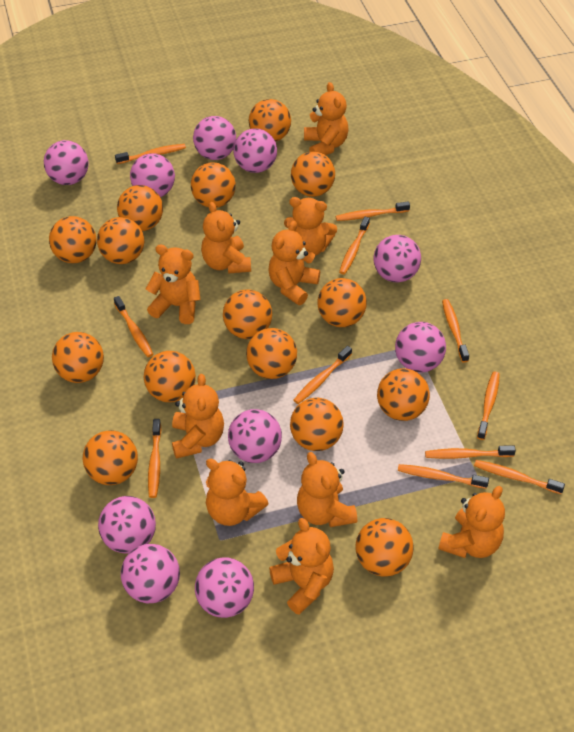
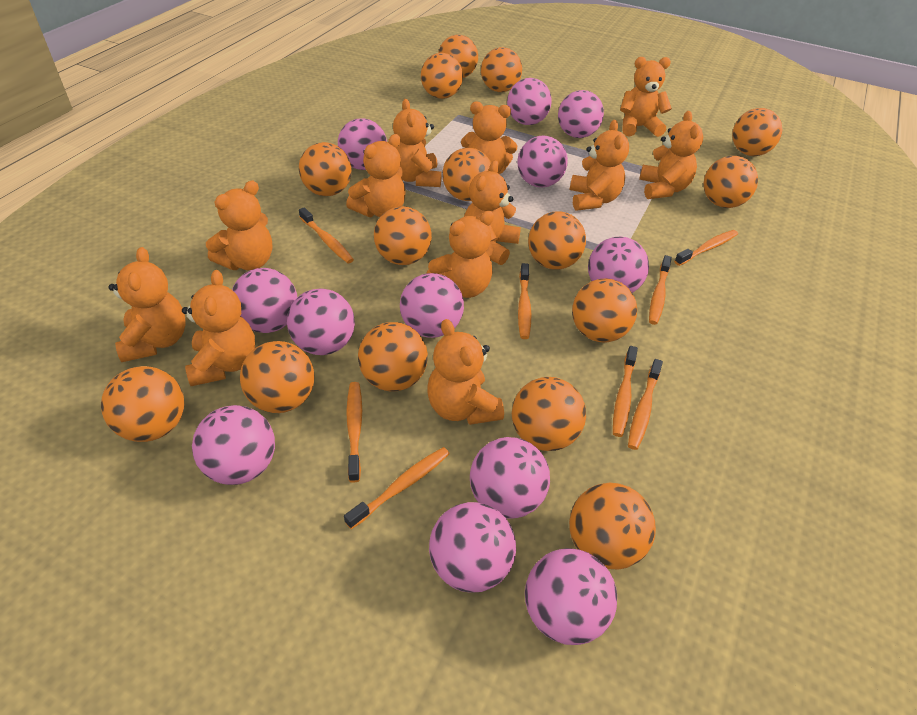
orange teddy bear: [146,245,200,324] [172,374,224,459] [201,202,251,274] [206,459,269,526] [268,221,320,305] [269,518,334,615] [284,197,337,256] [297,452,357,527] [304,82,349,155] [438,486,505,558] = 10 -> [109,247,186,362] [182,270,255,386] [206,181,272,270] [346,134,406,217] [393,99,442,187] [426,211,494,298] [427,319,504,425] [461,102,517,174] [464,160,521,265] [569,120,629,211] [620,57,672,137] [639,111,703,199] = 12
orange toothbrush: [114,296,153,357] [115,144,186,164] [148,419,161,498] [294,346,352,404] [336,201,410,221] [339,217,370,275] [398,464,489,489] [425,445,516,459] [442,299,469,363] [474,460,565,494] [477,372,500,440] = 11 -> [299,207,354,263] [344,447,450,529] [346,382,362,482] [518,263,531,339] [613,346,638,437] [628,359,663,450] [649,255,672,325] [674,230,738,266] = 8
pink ball: [44,140,89,185] [98,496,156,554] [121,544,180,603] [130,153,175,197] [193,116,236,160] [195,557,254,618] [228,409,282,463] [234,128,277,173] [373,235,421,282] [395,322,446,373] = 10 -> [192,405,275,485] [232,268,297,333] [287,289,355,355] [338,118,387,170] [400,273,464,338] [429,502,516,593] [470,437,550,519] [507,78,552,125] [517,136,568,188] [525,548,617,645] [558,90,604,138] [588,237,649,293] = 12

